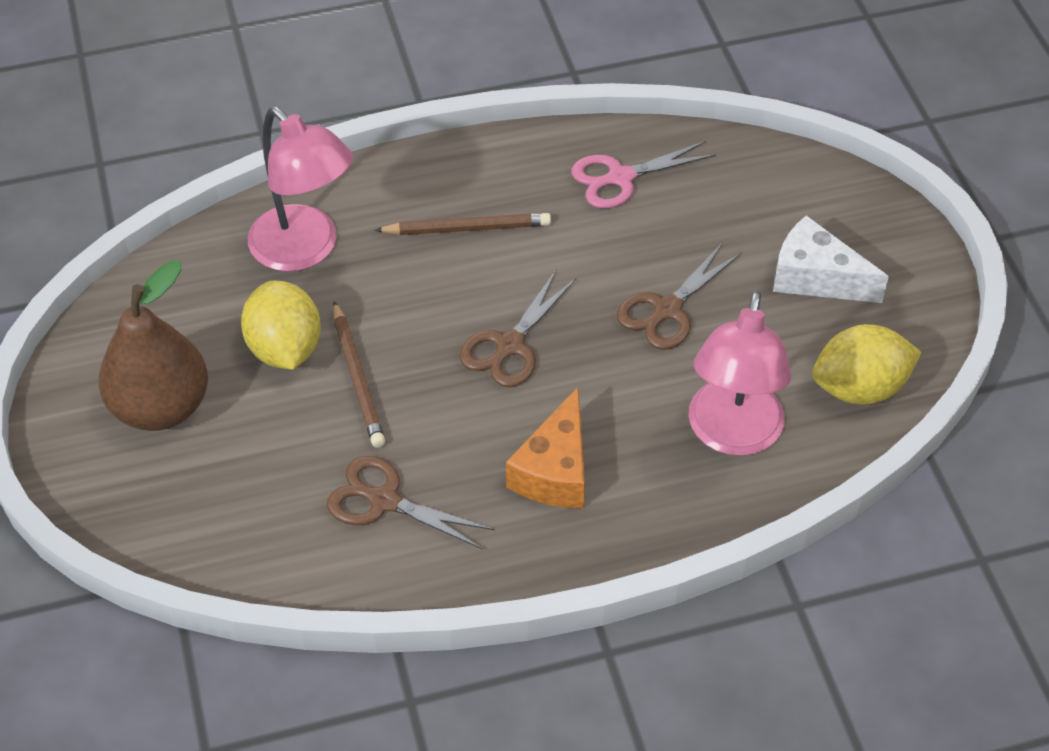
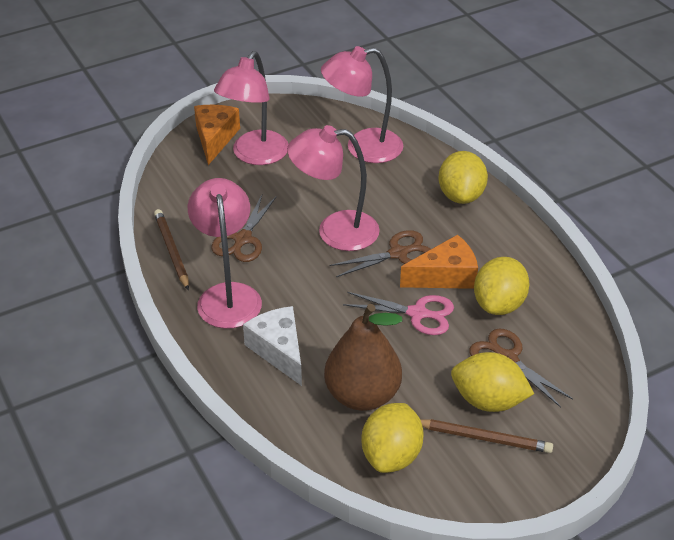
orange cheese: [506,387,585,508] = 1 -> [194,105,240,165] [400,235,478,289] = 2
pink lamp: [248,107,353,272] [689,291,791,456] = 2 -> [188,178,262,329] [214,51,288,165] [287,125,380,251] [321,46,403,163] = 4
yellow lemon: [241,280,321,370] [812,324,921,405] = 2 -> [362,403,424,473] [438,151,488,204] [451,352,534,412] [474,257,529,315] = 4

